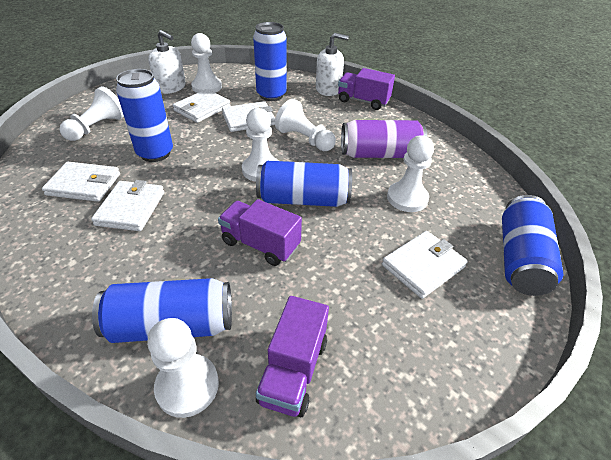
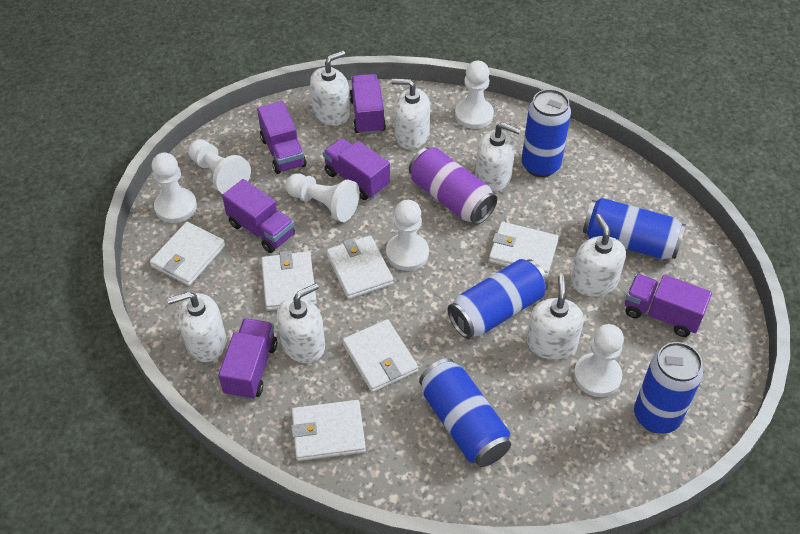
purple truck: [218,199,302,266] [256,296,329,417] [338,68,395,110] = 3 -> [218,318,277,400] [222,179,295,253] [257,101,306,174] [323,138,390,200] [349,74,386,135] [625,274,712,337] = 6
white soap dispenser: [148,30,186,94] [316,33,349,96] = 2 -> [167,292,226,362] [277,283,325,363] [310,51,350,125] [392,79,430,149] [475,122,521,192] [527,275,584,360] [571,214,626,297] = 7
white wallet: [42,161,120,202] [91,180,164,231] [173,89,231,123] [222,101,275,132] [382,231,468,299] = 5 -> [150,222,225,286] [261,251,317,311] [291,400,366,461] [326,235,394,299] [343,319,418,392] [489,222,559,276] = 6

